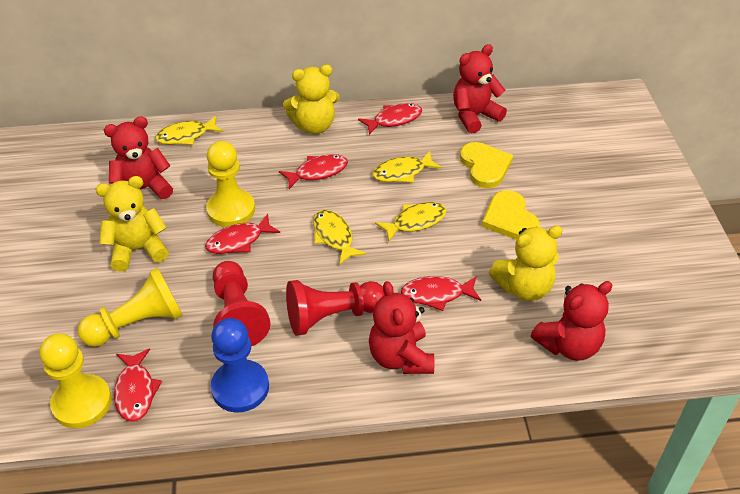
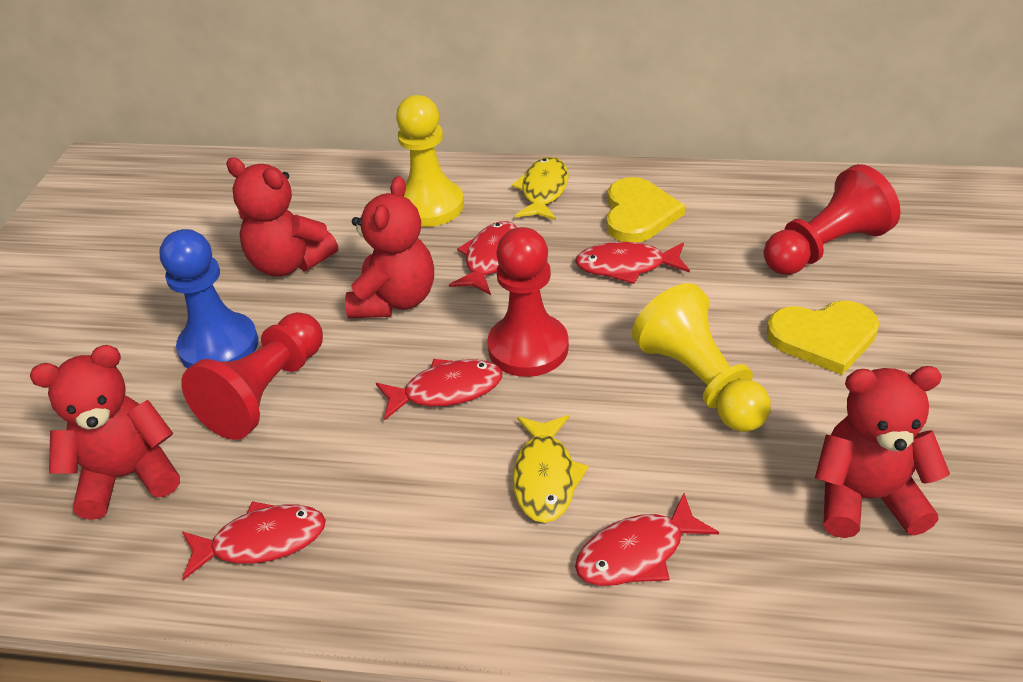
red pawn: [213,261,270,346] [286,280,385,336] = 2 -> [181,312,323,440] [487,227,569,377] [764,164,900,275] = 3
yellow fish: [155,116,223,145] [313,210,366,265] [372,151,442,183] [375,202,447,242] = 4 -> [512,157,569,220] [513,415,589,523] = 2
yellow pawn: [39,334,112,428] [78,268,183,347] [206,141,255,227] = 3 -> [396,95,464,227] [632,283,771,432] = 2
yellow teddy bear: [96,176,169,272] [283,65,340,134] [489,226,563,301] = 3 -> none = 0

